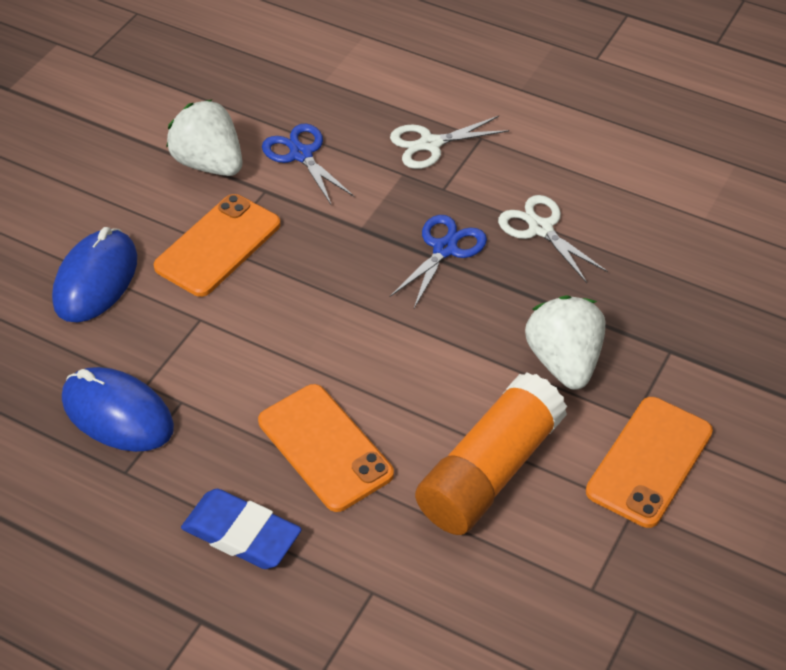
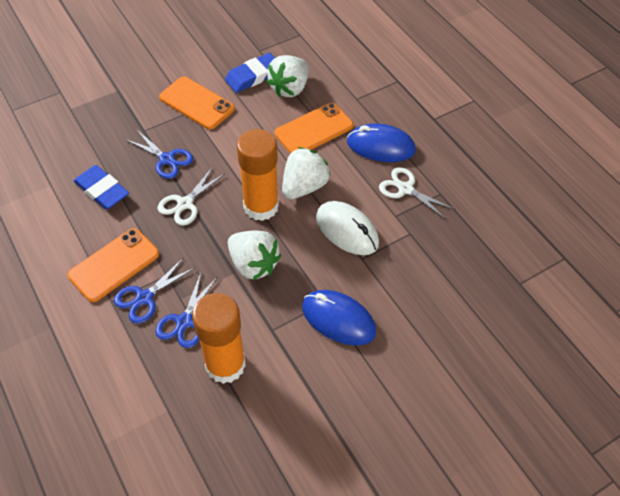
blue eraser: [181,489,302,569] = 1 -> [74,165,129,210] [225,53,275,93] = 2
blue scissors: [262,124,354,206] [390,215,487,308] = 2 -> [114,257,195,324] [125,130,193,179] [155,273,218,348] = 3
orange glue stick: [415,372,567,535] = 1 -> [192,293,246,384] [237,129,279,221] = 2
white mouse: none = 0 -> [316,201,379,255] = 1
white strawberry: [166,99,242,176] [525,295,605,390] = 2 -> [228,231,281,280] [266,55,309,97] [282,147,330,199] = 3

